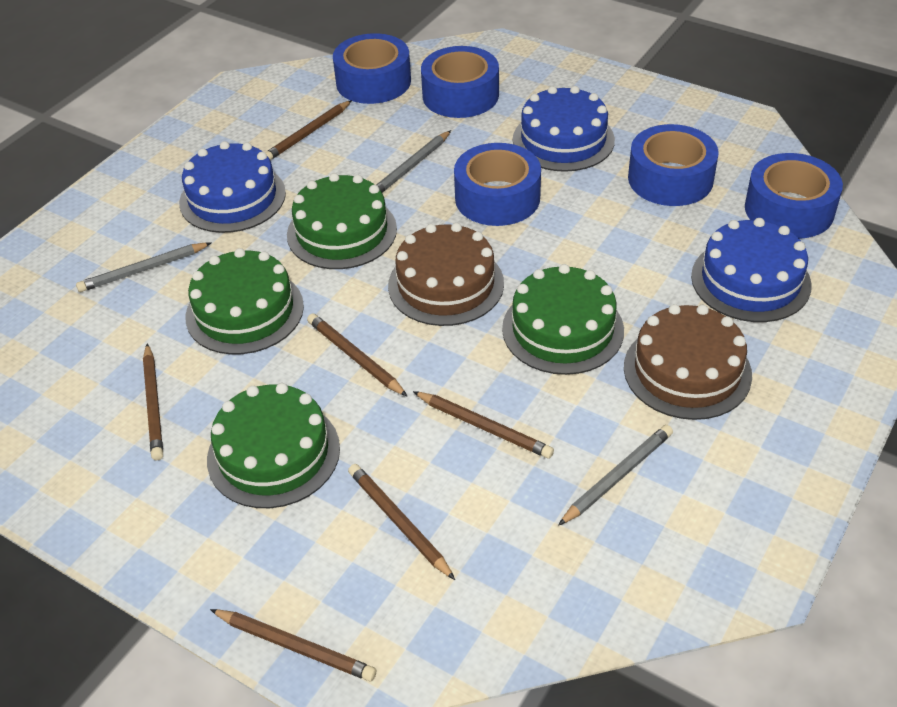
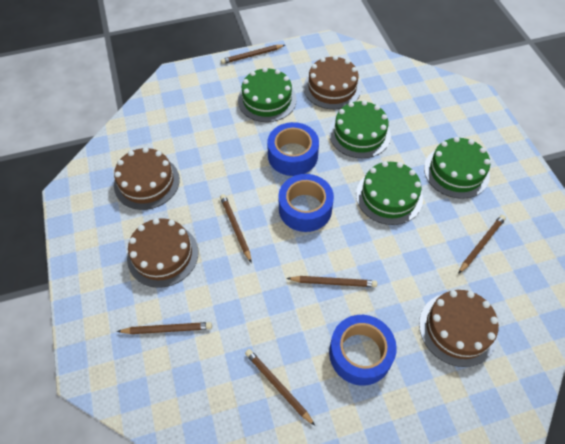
blue cake: [179,141,286,233] [513,86,615,172] [691,218,812,322] = 3 -> none = 0
blue tape: [333,33,411,104] [421,46,499,118] [454,143,541,226] [628,124,719,206] [745,153,843,239] = 5 -> [267,122,319,176] [278,174,334,232] [329,315,397,386] = 3
brown cake: [388,223,504,326] [624,304,752,420] = 2 -> [114,147,180,210] [127,218,198,288] [303,56,361,109] [419,290,499,367] = 4
grey pencil: [76,242,212,292] [376,130,451,193] [558,425,673,526] = 3 -> none = 0

